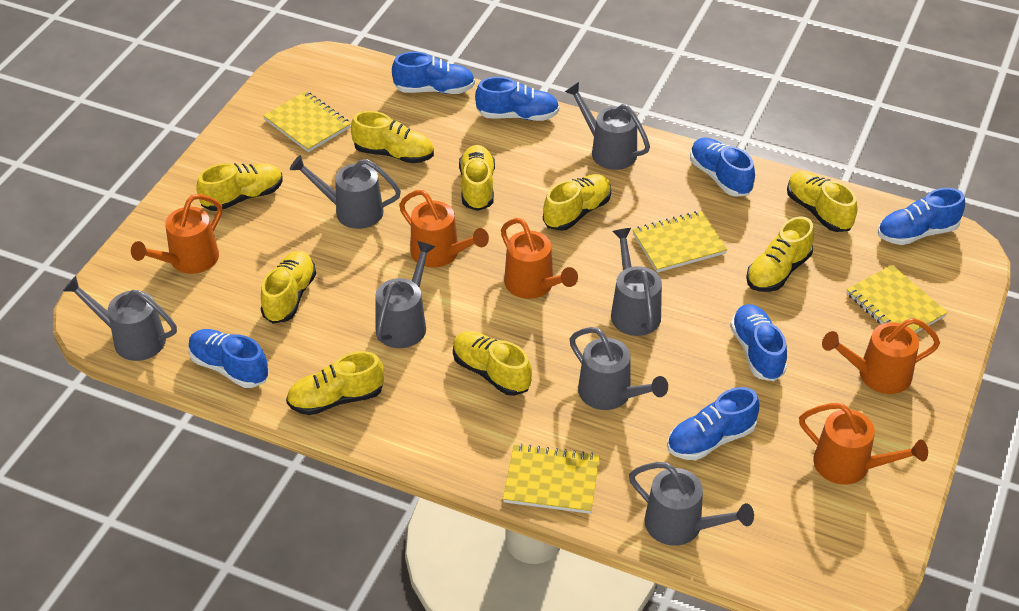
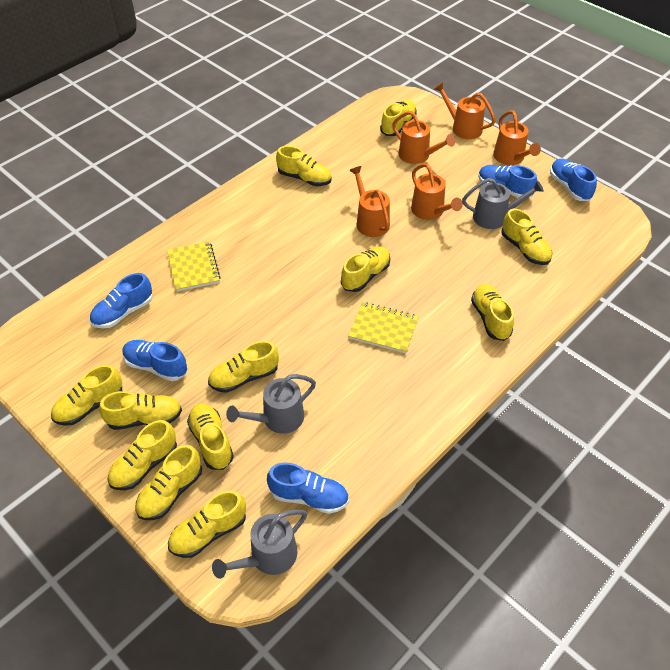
blue shoe: [188,329,269,388] [392,52,475,94] [475,77,559,121] [667,387,759,460] [690,138,755,197] [730,304,787,381] [878,188,965,245] = 7 -> [90,273,152,328] [122,340,187,381] [267,462,349,514] [478,165,537,198] [550,159,597,201] = 5
grey watering can: [63,276,177,361] [290,155,401,229] [375,241,436,348] [565,82,650,170] [569,327,668,410] [611,228,662,336] [629,462,754,546] = 7 -> [212,509,307,579] [226,374,316,434] [462,178,544,229] = 3
yellow notebook: [263,91,351,152] [503,444,600,514] [633,211,727,273] [847,265,948,333] = 4 -> [167,241,221,292] [348,302,419,354] = 2
yellow shoe: [196,163,283,211] [261,251,316,324] [286,351,384,415] [351,111,434,163] [453,331,532,396] [459,145,495,211] [543,174,611,231] [746,217,814,292] [787,171,857,232] = 9 -> [51,365,122,426] [99,391,182,430] [107,420,177,490] [135,445,202,520] [168,490,246,558] [187,403,234,470] [208,341,279,393] [276,146,332,186] [341,246,390,292] [380,100,417,136] [471,284,514,341] [501,209,552,265] = 12

